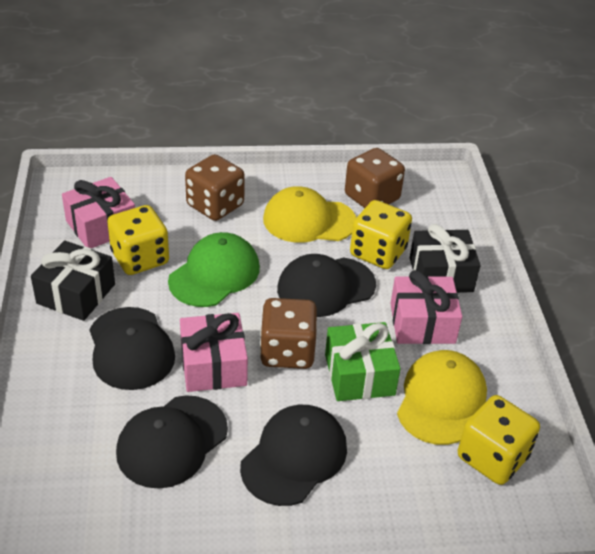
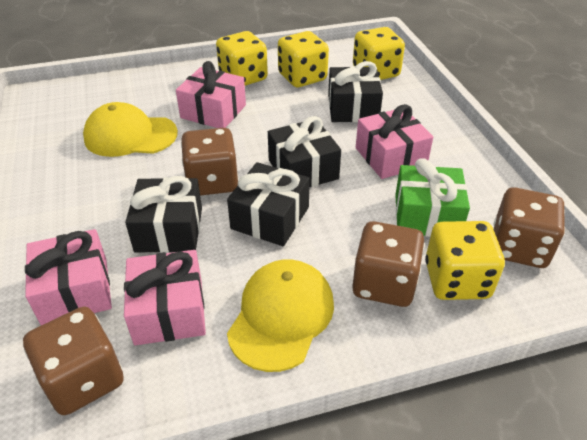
black cap: [89,307,175,390] [116,395,228,489] [240,405,347,506] [277,254,376,317] = 4 -> none = 0
black gift: [31,240,115,321] [410,224,481,293] = 2 -> [125,176,202,253] [227,162,310,246] [268,116,341,187] [328,61,383,122] = 4
brown dice: [185,154,245,221] [260,298,317,369] [345,148,405,208] = 3 -> [23,307,124,415] [181,128,239,196] [352,221,425,307] [494,187,565,268] = 4
green cap: [168,232,260,307] = 1 -> none = 0
pink gift: [62,177,135,248] [180,313,248,392] [390,270,462,344] = 3 -> [25,229,112,325] [124,250,206,345] [176,61,246,128] [356,104,433,179] = 4
yellow dice: [107,205,169,275] [350,200,412,269] [458,395,540,485] = 3 -> [216,31,268,86] [278,31,329,87] [353,27,405,80] [425,221,505,300] = 4

